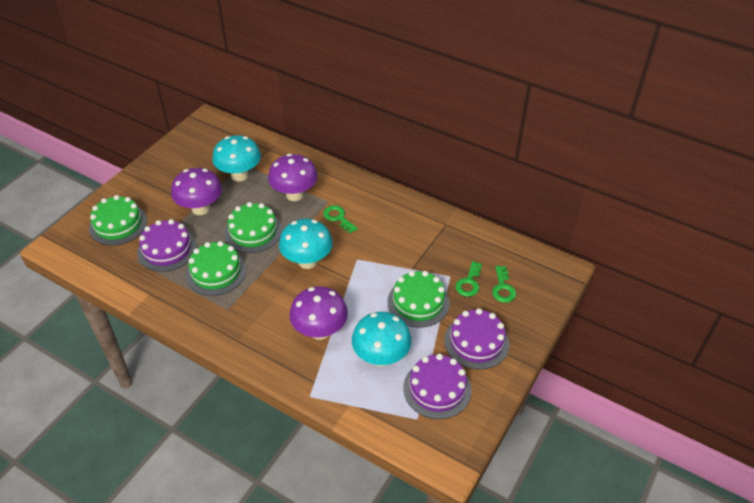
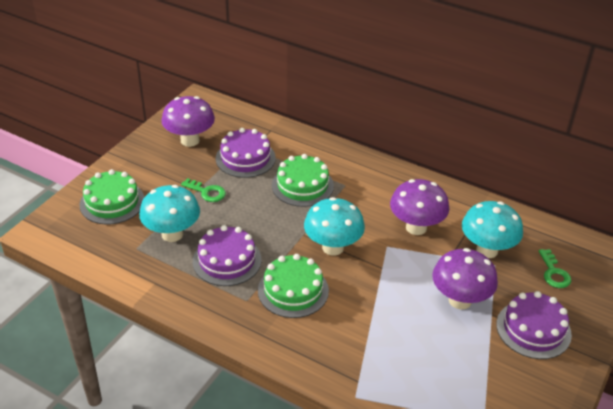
green cake: [89,195,147,246] [186,241,246,296] [224,202,282,253] [388,271,450,328] = 4 -> [79,169,144,225] [258,254,329,318] [272,154,334,207] = 3
green key: [323,205,358,233] [455,261,482,297] [492,266,516,303] = 3 -> [181,178,226,202] [539,249,571,288] = 2

